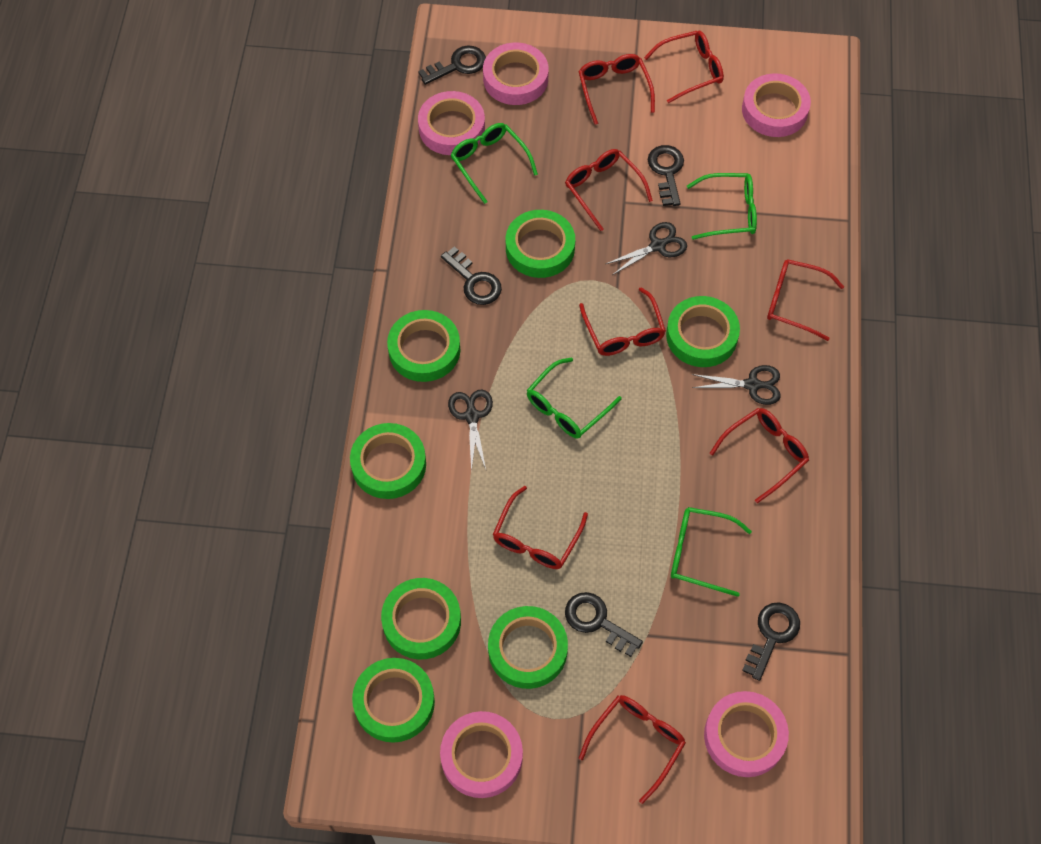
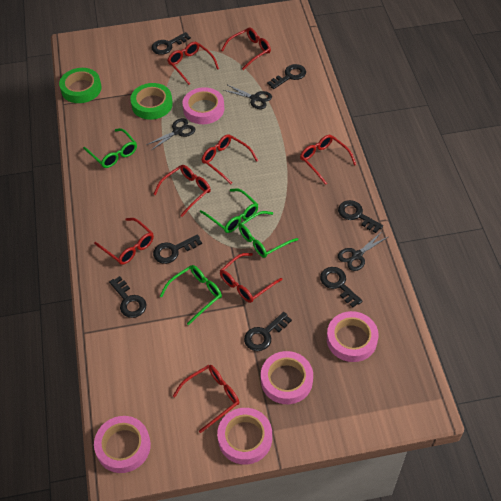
black key: [418,45,486,85] [441,246,502,305] [565,592,643,657] [648,145,684,206] [742,603,800,681] = 5 -> [109,276,147,318] [152,32,191,55] [153,234,202,264] [244,312,292,351] [267,64,306,89] [320,267,363,308] [338,200,383,233] = 7
green tape: [350,423,426,499] [352,658,435,743] [381,578,461,659] [387,310,460,382] [488,606,568,689] [506,210,575,278] [666,296,740,367] = 7 -> [59,68,101,103] [130,83,173,120] = 2

